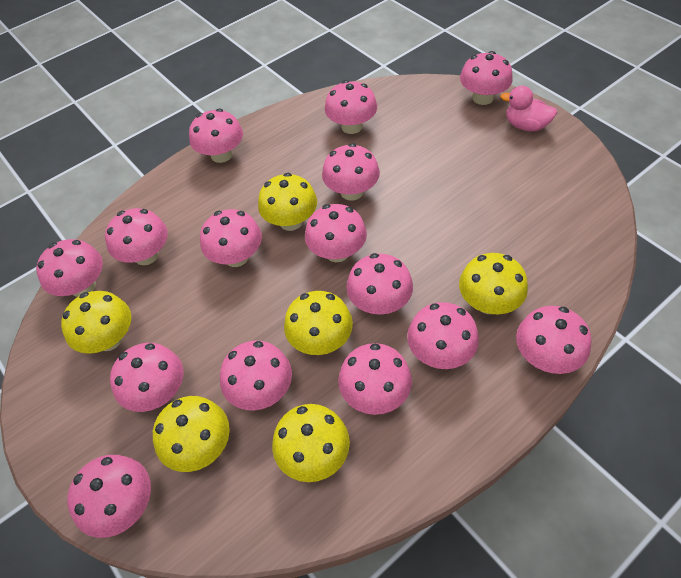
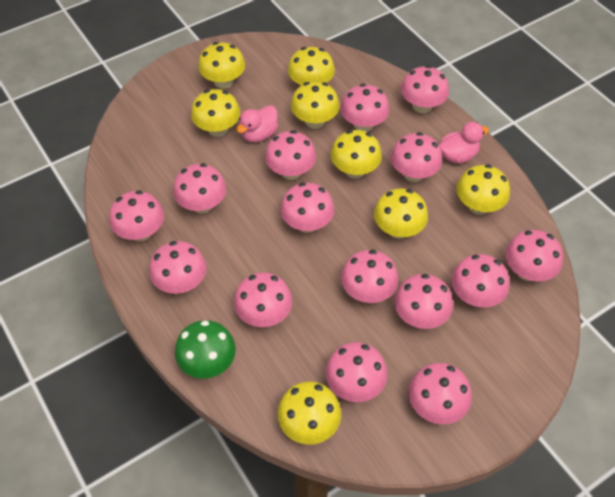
green mushroom: none = 0 -> [175,320,236,379] = 1
pink duck: [500,86,557,131] = 1 -> [236,105,278,142] [439,122,489,163] = 2
yellow mushroom: [61,291,131,354] [153,396,230,472] [258,173,317,231] [272,404,350,482] [284,291,353,355] [459,253,528,315] = 6 -> [191,89,240,137] [198,42,245,89] [278,381,341,445] [288,47,335,85] [291,81,340,129] [331,130,382,179] [374,188,428,239] [456,164,510,215] = 8

